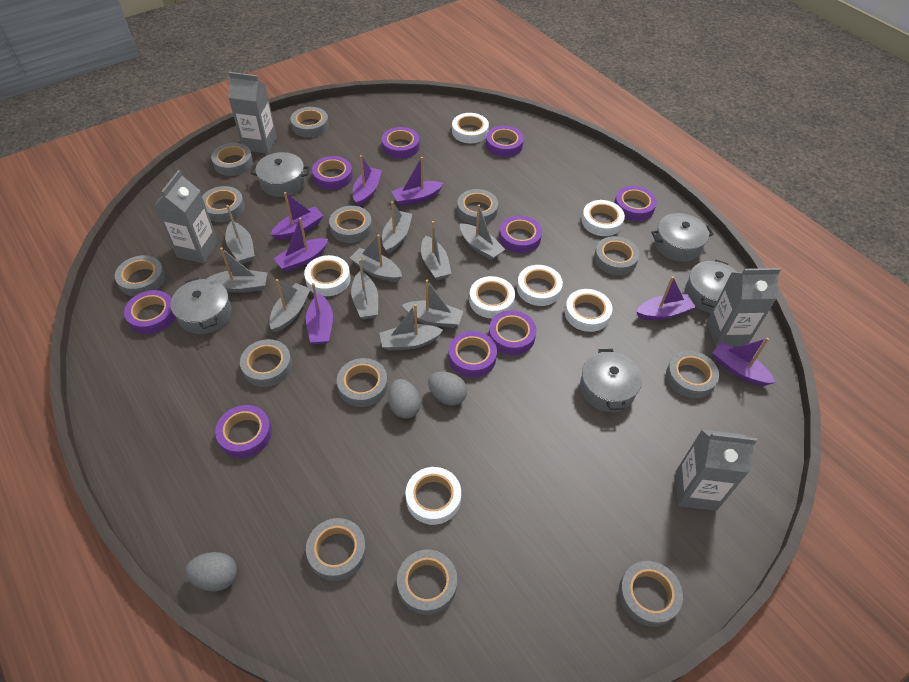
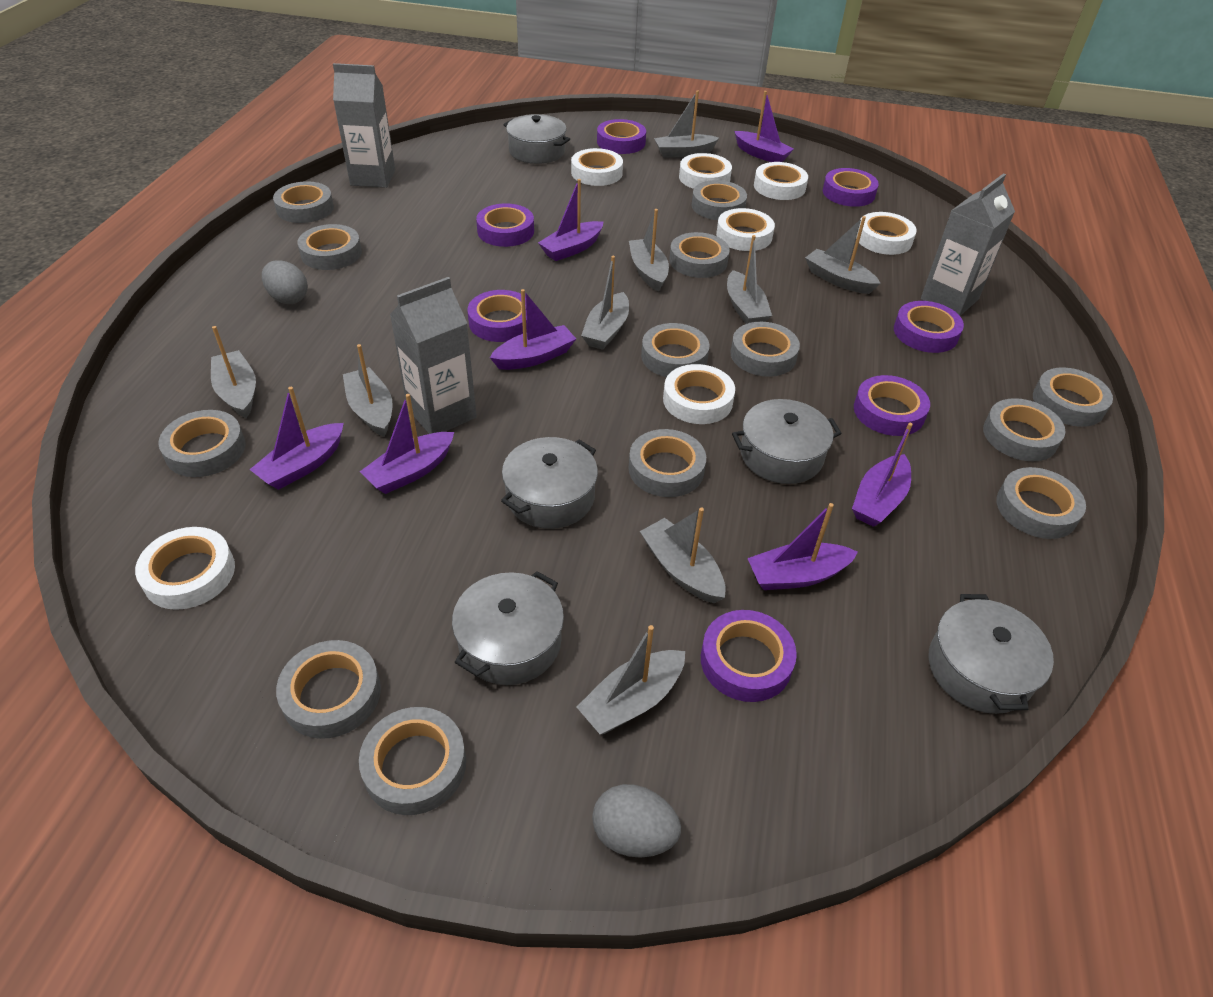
grey boat: [207,247,267,293] [225,205,255,264] [269,279,311,332] [350,235,402,282] [351,259,378,320] [380,304,443,351] [382,201,412,254] [402,280,463,328] [421,221,451,280] [460,205,505,260] = 10 -> [211,326,256,418] [343,344,393,437] [577,625,685,734] [581,256,629,350] [629,209,669,292] [640,507,726,604] [654,91,719,158] [727,235,772,324] [805,216,881,294] = 9
grey carton: [154,170,218,263] [228,72,277,154] [676,429,757,511] [707,268,781,347] = 4 -> [333,63,395,188] [390,277,477,434] [921,173,1015,316] = 3
grey egg: [185,552,237,591] [388,379,421,419] [428,372,467,405] = 3 -> [262,260,308,304] [592,784,681,858] = 2
purple tape: [124,290,176,334] [215,405,272,458] [312,156,353,190] [382,127,419,159] [448,331,497,378] [486,126,524,157] [489,310,536,355] [499,216,542,253] [614,186,657,221] = 9 -> [467,290,527,342] [476,203,534,247] [597,119,646,154] [701,610,797,702] [823,168,879,207] [854,375,930,436] [894,301,964,353] = 7

